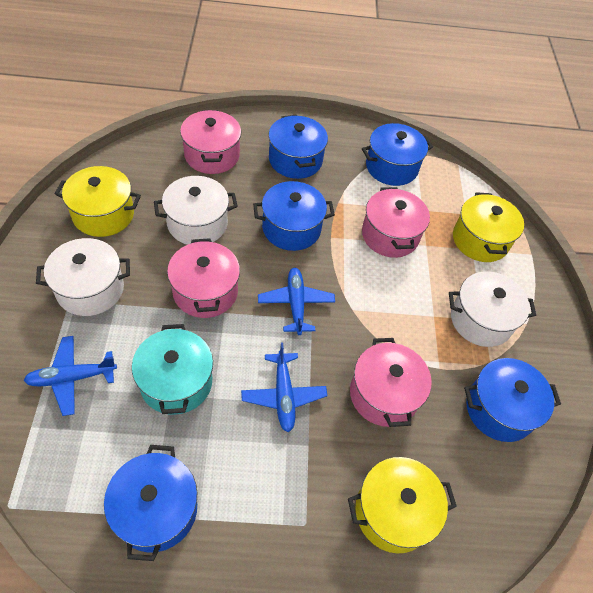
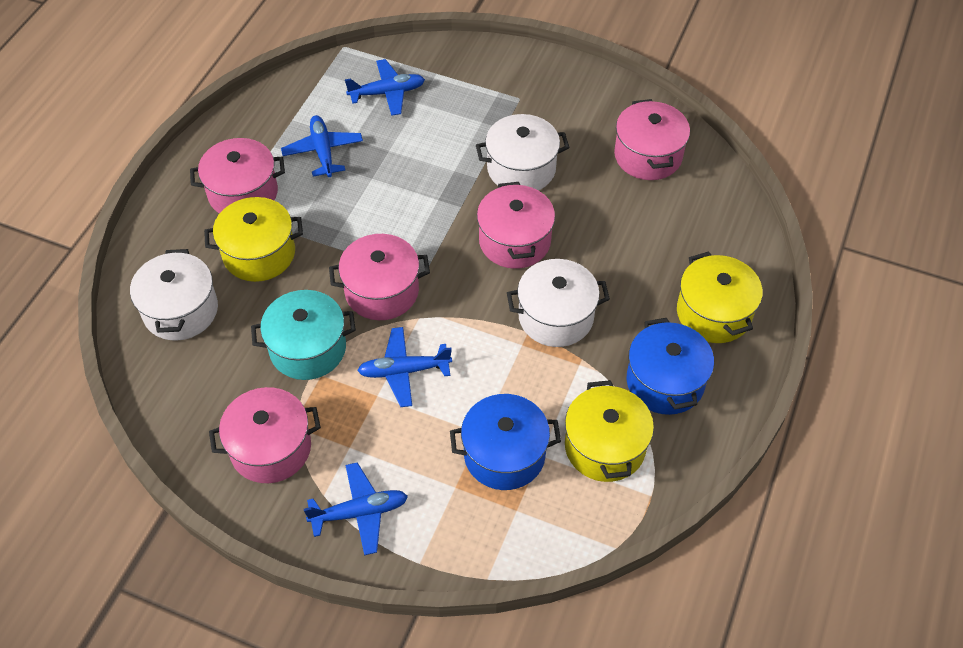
blue plane: [24,336,117,416] [241,342,327,432] [258,268,335,335] = 3 -> [281,115,363,177] [304,462,408,555] [345,59,425,116] [357,327,452,407] = 4
blue pot: [104,445,197,561] [253,181,335,251] [268,115,328,179] [362,123,433,186] [464,358,561,442] = 5 -> [450,394,561,490] [627,318,714,415] = 2
pink pot: [167,238,240,318] [180,110,241,174] [350,338,432,427] [362,187,430,258] = 4 -> [190,138,285,214] [209,387,321,483] [329,234,430,320] [477,182,555,269] [614,99,690,180] = 5

